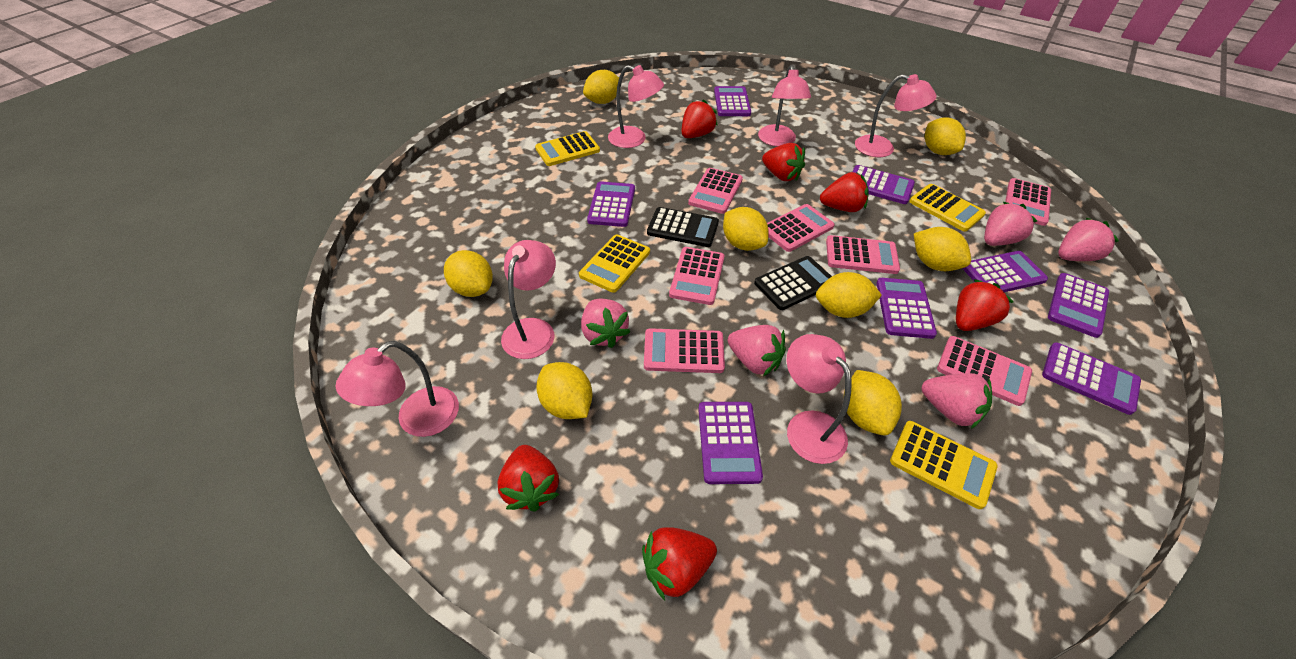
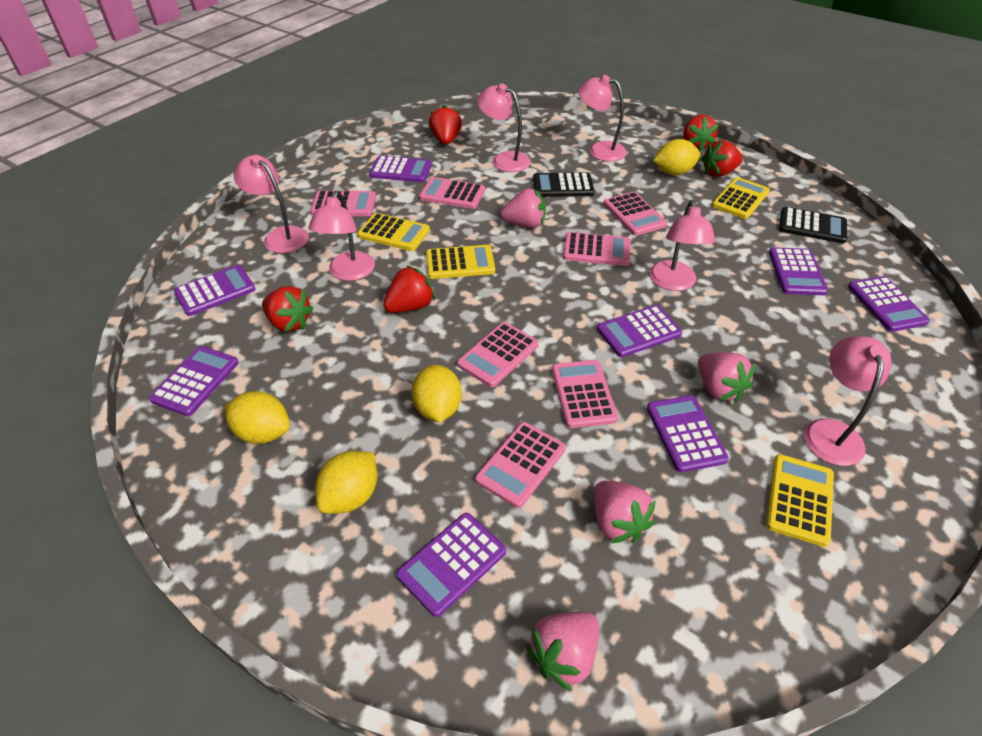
pink strawberry: [581,299,630,348] [728,325,786,376] [921,373,992,429] [984,202,1037,246] [1058,218,1119,261] = 5 -> [500,188,546,228] [526,612,599,691] [594,481,656,543] [698,352,755,402] = 4
red strawberry: [497,445,559,512] [642,527,717,600] [682,99,718,138] [762,143,805,181] [820,172,869,212] [956,279,1013,331] = 6 -> [262,286,314,332] [383,266,435,313] [429,105,462,145] [683,115,719,151] [701,140,743,177] = 5
yellow lemon: [444,250,493,297] [536,362,592,419] [583,70,619,104] [723,207,769,251] [816,272,882,318] [844,370,902,436] [914,227,971,271] [925,117,966,155] = 8 -> [224,391,290,444] [315,451,377,514] [411,365,462,422] [653,139,700,175] = 4

